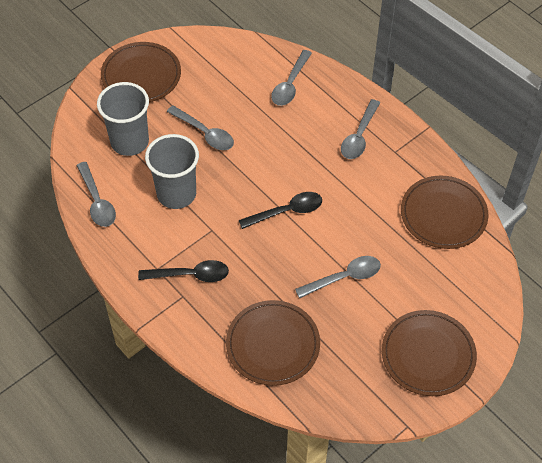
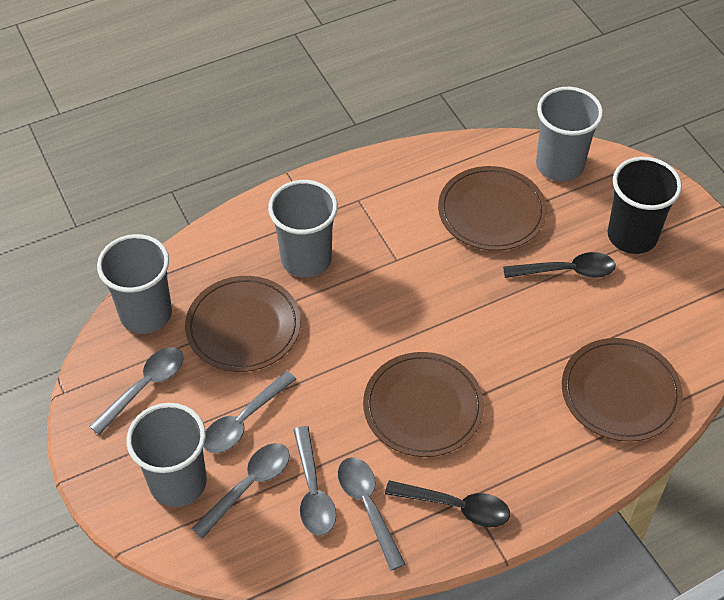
black cup: none = 0 -> [608,157,682,254] = 1
grey cup: [97,82,149,156] [145,134,199,209] = 2 -> [97,234,172,334] [126,403,207,507] [268,180,338,278] [536,87,603,181] = 4

